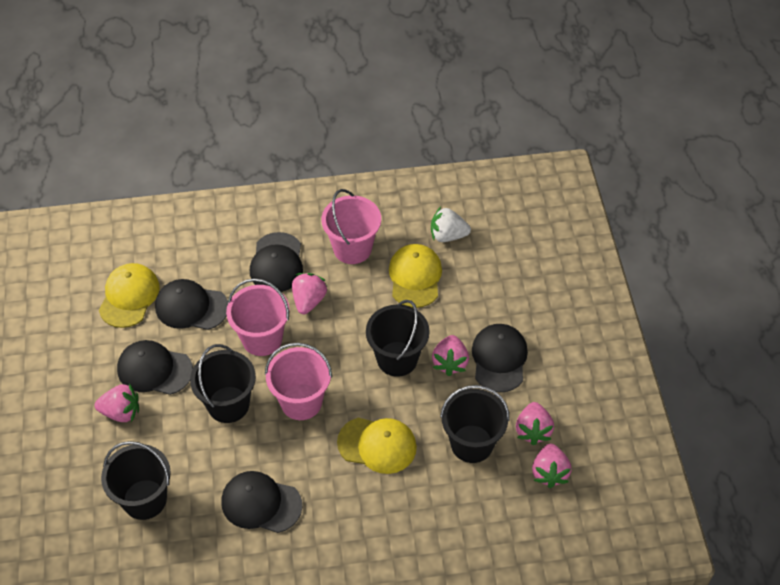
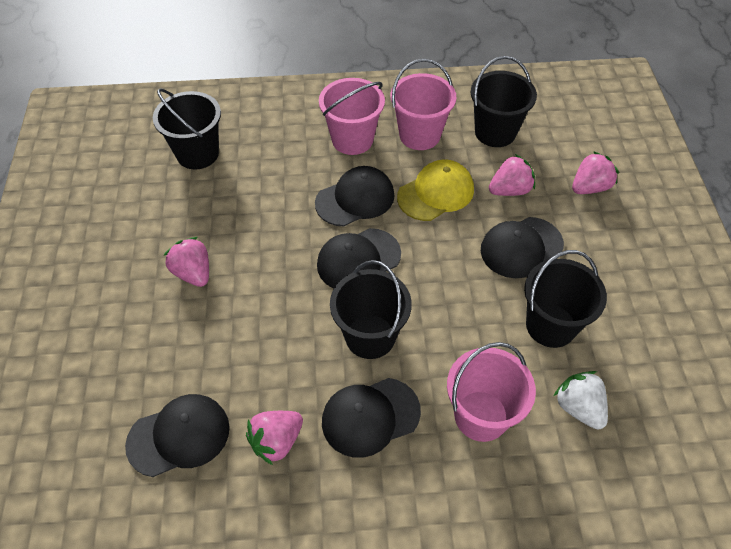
pink strawberry: [95,384,139,422] [292,273,327,314] [432,335,469,376] [516,402,554,445] [532,443,572,488] = 5 -> [164,237,209,287] [246,411,303,465] [489,154,535,196] [572,151,619,194] = 4
yellow cap: [99,263,160,328] [337,418,417,474] [389,244,442,308] = 3 -> [397,160,474,221] = 1

